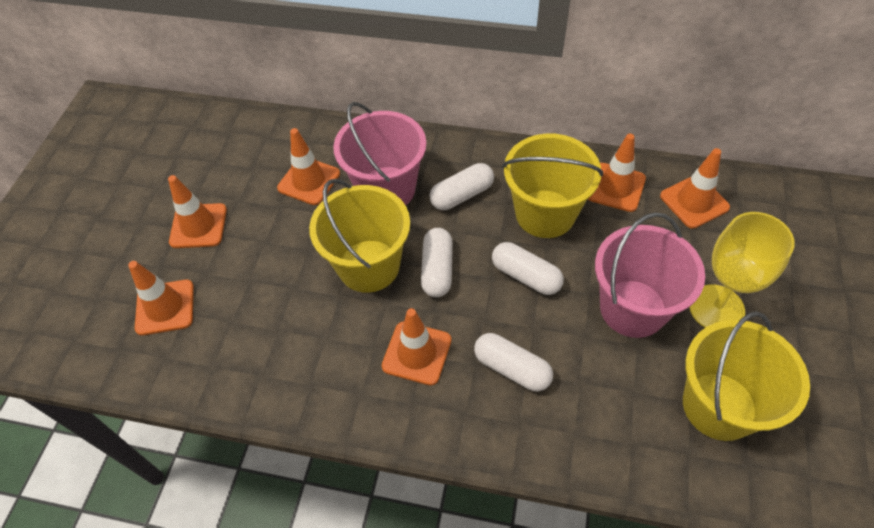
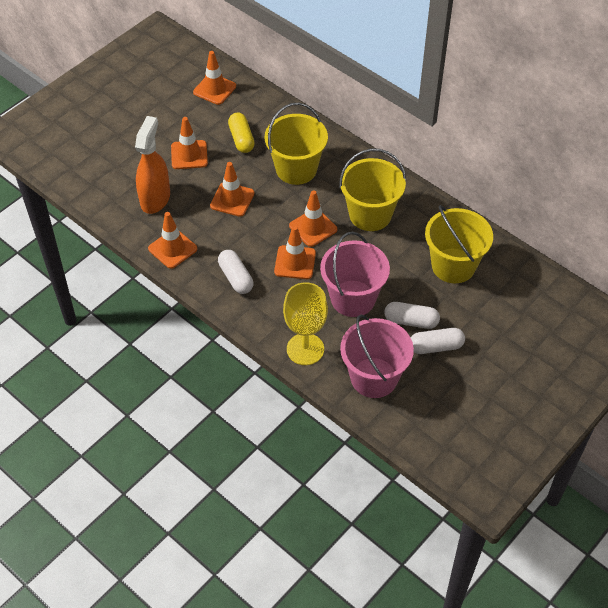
orange spray bottle: none = 0 -> [135,116,170,214] = 1
white capsule: [421,228,453,297] [430,163,494,210] [474,333,553,391] [492,242,564,295] = 4 -> [218,250,253,294] [384,302,440,329] [411,328,465,354] = 3
yellow capsule: none = 0 -> [228,113,255,153] = 1

